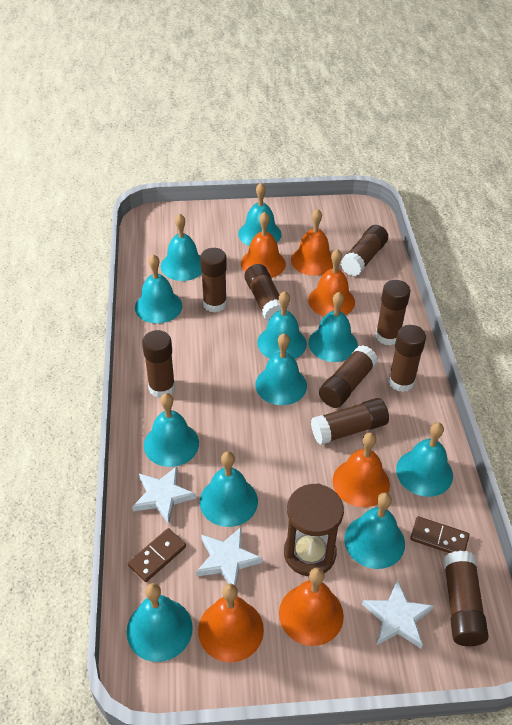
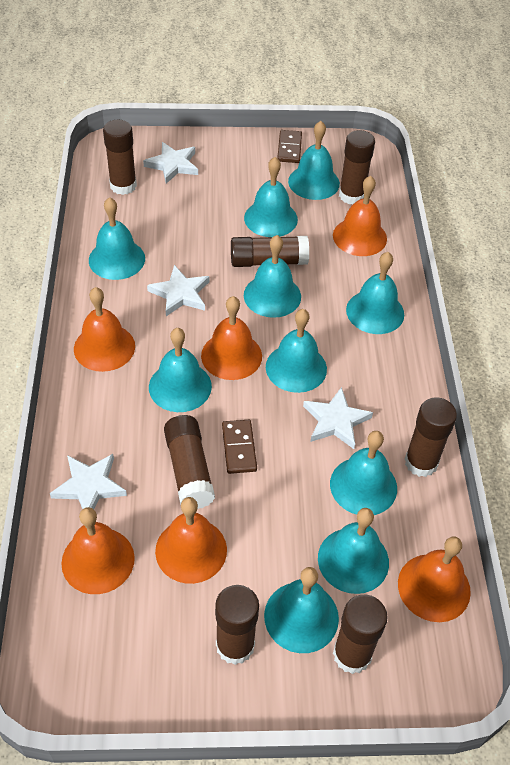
brown glue stick: [142,330,175,398] [200,248,227,312] [244,264,288,322] [311,398,389,445] [319,345,378,408] [341,225,388,276] [376,280,410,346] [388,325,426,392] [443,551,489,646] = 9 -> [103,120,137,195] [164,415,215,509] [215,585,259,665] [231,236,309,267] [333,595,388,674] [339,130,375,204] [405,397,457,477] = 7
brown hourglass: [284,483,344,576] = 1 -> none = 0
turquoise bell: [127,583,193,662] [135,254,183,324] [144,393,199,467] [161,214,202,281] [200,451,258,527] [238,183,282,246] [255,334,307,405] [257,291,307,359] [308,292,358,362] [344,492,405,569] [396,422,453,497] = 11 -> [89,197,145,280] [149,328,212,412] [244,157,298,237] [244,235,301,318] [264,567,339,653] [266,309,327,393] [288,121,340,200] [318,508,389,594] [330,431,397,515] [346,252,404,334] = 10
white star: [132,466,196,524] [196,527,263,586] [362,580,434,649] = 3 -> [50,454,127,509] [143,142,198,184] [147,265,209,316] [303,387,373,449] = 4

